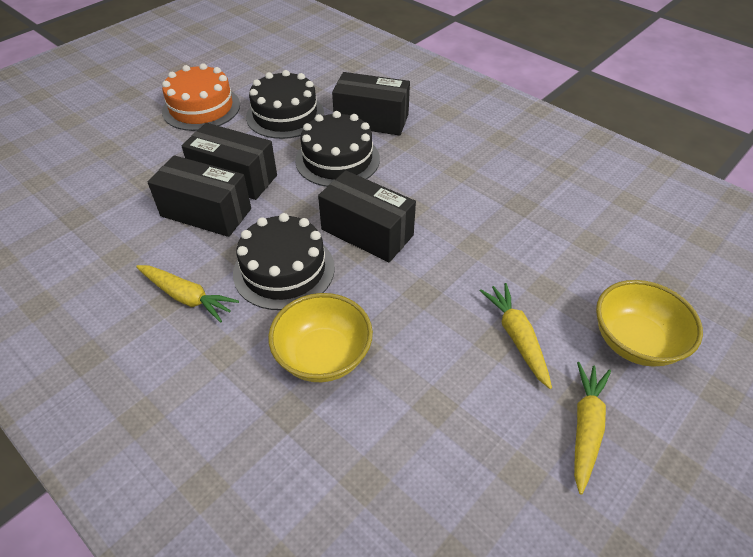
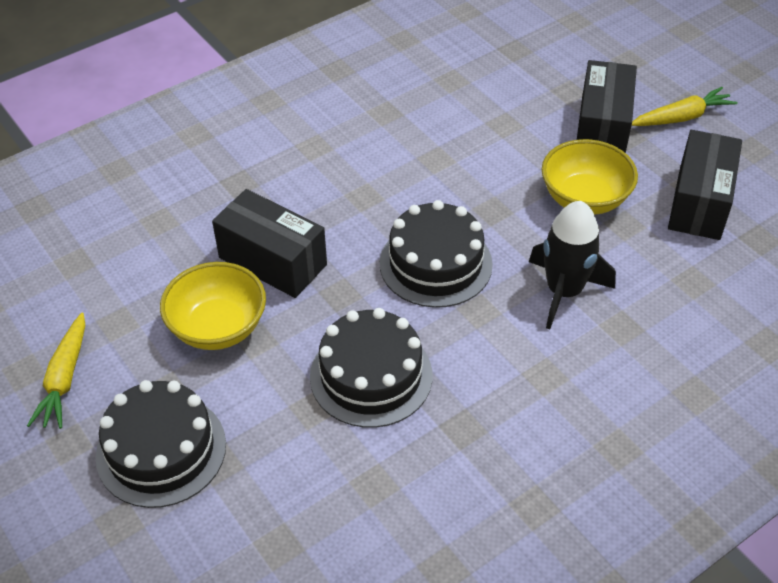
black box: [148,155,251,237] [182,123,277,200] [318,170,416,262] [332,72,410,136] = 4 -> [212,189,327,298] [577,60,637,153] [668,130,742,240] = 3
black rocket: none = 0 -> [529,201,616,329] = 1
orange cake: [162,63,240,131] = 1 -> none = 0
yellow carrot: [136,265,239,323] [480,283,552,389] [574,362,611,494] = 3 -> [27,313,85,429] [632,87,738,126] = 2

